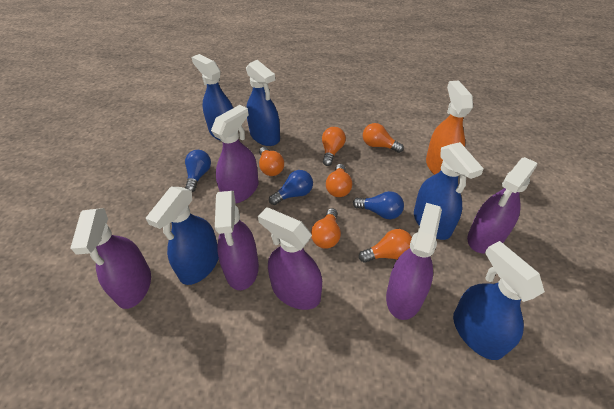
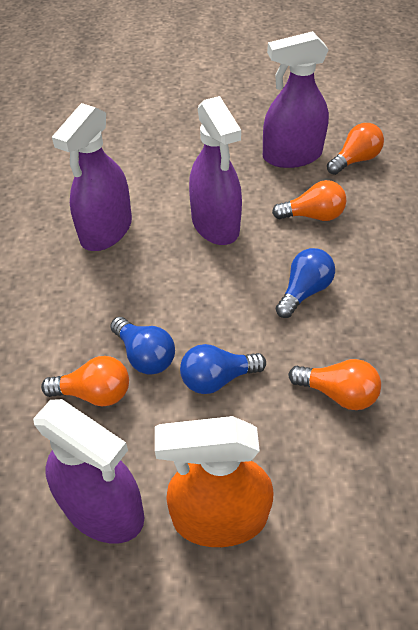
blue spray bottle: [145,187,219,285] [191,54,233,141] [246,60,280,146] [414,142,484,240] [453,241,545,360] = 5 -> none = 0
orange light bulb: [259,147,284,176] [311,208,341,249] [322,127,346,166] [326,164,352,197] [359,229,412,263] [363,123,404,153] = 6 -> [41,356,129,407] [272,180,346,221] [288,359,381,410] [327,123,384,175] = 4
purple spray bottle: [71,208,151,309] [211,105,259,204] [215,191,259,290] [258,207,322,310] [386,203,442,320] [467,157,537,254] = 6 -> [33,399,144,543] [52,103,132,251] [189,96,242,245] [263,31,329,168] = 4

